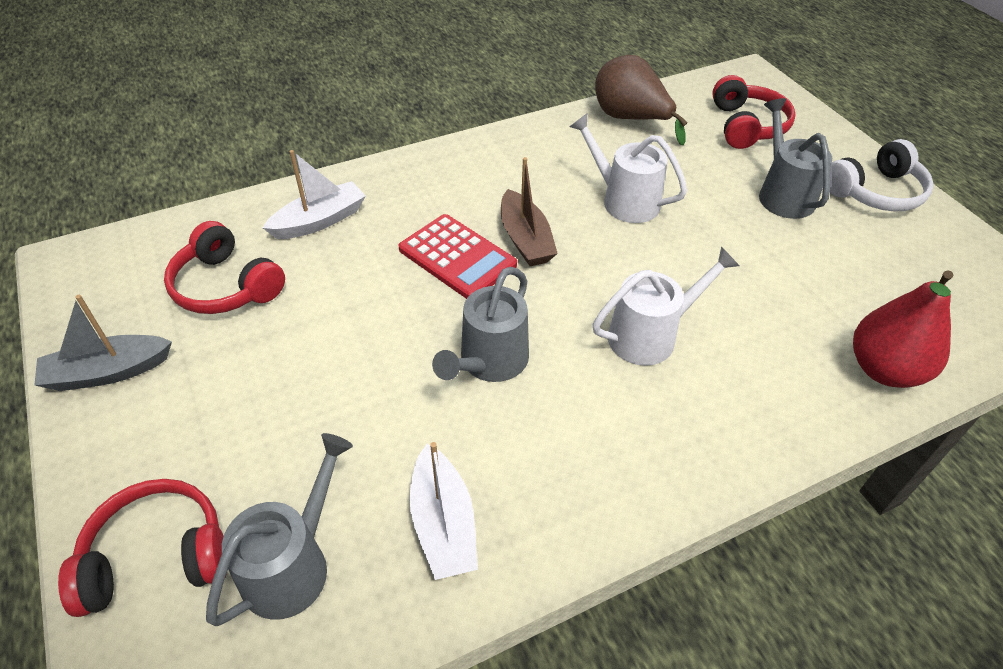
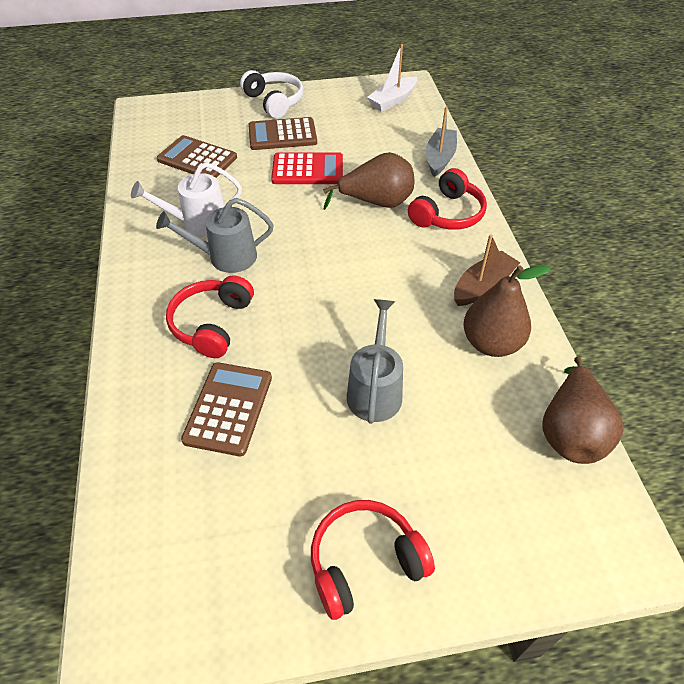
brown calculator: none = 0 -> [157,135,237,178] [181,362,272,456] [248,117,317,150] = 3
brown pear: [595,55,688,145] = 1 -> [323,152,414,210] [463,265,550,357] [542,357,623,464] = 3
grey watering can: [206,433,353,626] [432,267,529,382] [759,98,832,219] = 3 -> [156,198,274,273] [347,299,403,424] = 2
red pear: [853,270,953,388] = 1 -> none = 0
white boat: [263,150,366,239] [410,442,478,580] = 2 -> [367,44,417,112] = 1
white watering can: [569,114,687,223] [593,247,740,366] = 2 -> [131,162,242,236] = 1

